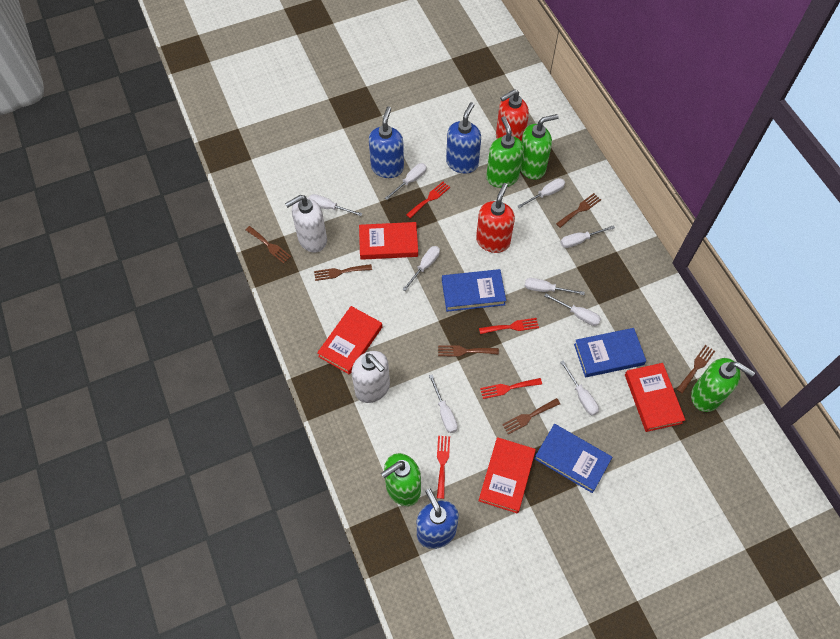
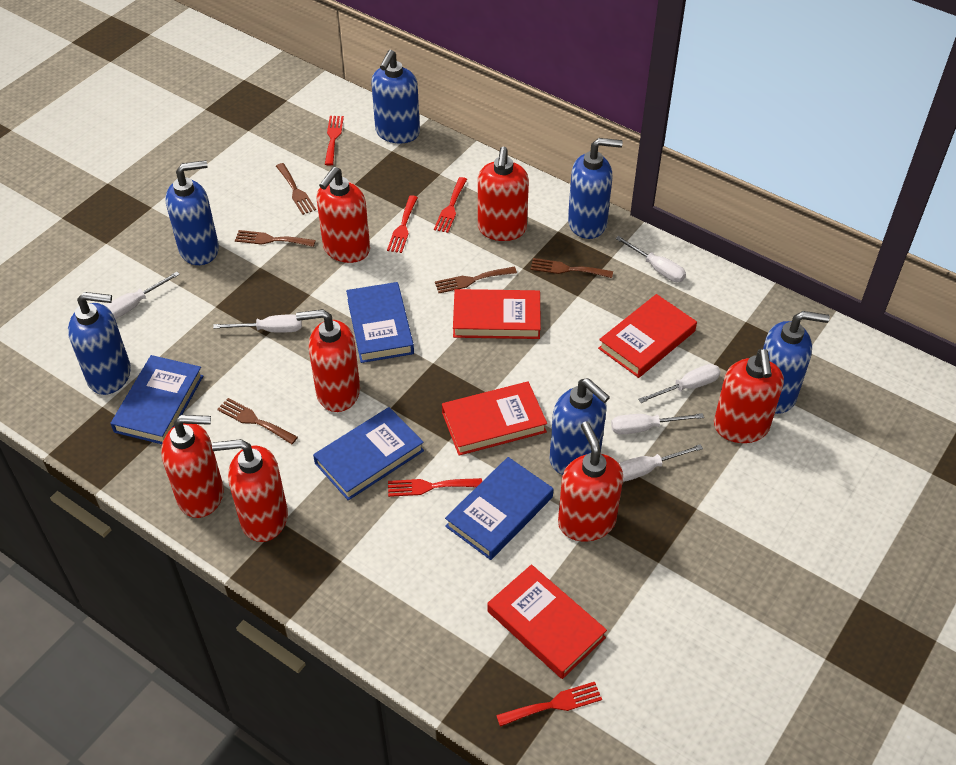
blue book: [442,269,506,312] [534,424,612,493] [574,328,646,377] = 3 -> [110,355,203,444] [313,407,424,500] [346,282,414,363] [445,457,553,560] = 4
blue soap dispenser: [369,107,404,178] [417,488,459,549] [446,102,481,174] = 3 -> [68,292,131,395] [165,160,219,265] [371,50,420,144] [549,378,610,475] [568,138,623,239] [763,311,830,414] = 6
brown fork: [246,226,291,264] [314,264,372,281] [438,345,499,357] [502,398,560,435] [556,193,601,228] [676,345,715,394] = 6 -> [217,398,298,444] [235,230,316,247] [276,163,316,215] [435,267,517,293] [530,258,613,278] = 5
green soap dispenser: [381,453,421,506] [486,116,524,188] [520,114,559,180] [691,358,755,412] = 4 -> none = 0
red fork: [406,182,450,218] [437,436,450,499] [479,318,539,334] [480,378,542,399] = 4 -> [325,116,344,166] [387,195,418,253] [388,478,482,497] [434,177,467,233] [496,682,602,727] = 5
red soap dispenser: [476,183,515,253] [496,89,529,141] = 2 -> [161,415,224,518] [212,439,288,542] [296,309,360,412] [317,167,370,263] [478,147,529,241] [558,422,623,542] [714,349,784,443] = 7
white screwdriver: [309,194,362,216] [385,163,427,200] [402,246,440,291] [429,375,457,433] [517,178,565,208] [525,278,585,295] [544,294,601,326] [560,361,599,416] [561,225,615,248] = 9 -> [105,272,180,319] [213,314,302,333] [611,413,704,435] [615,236,686,282] [619,444,703,482] [638,364,721,403] = 6
white soap dispenser: [285,195,327,253] [351,351,390,403] = 2 -> none = 0

